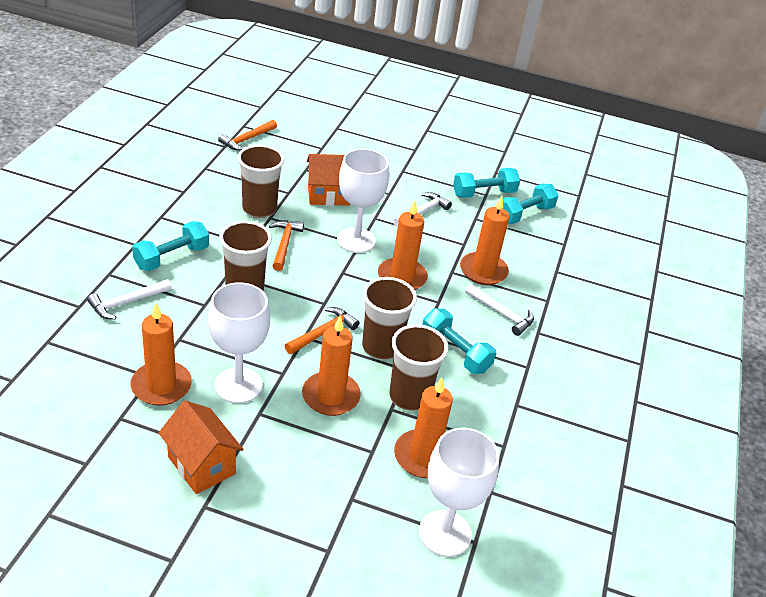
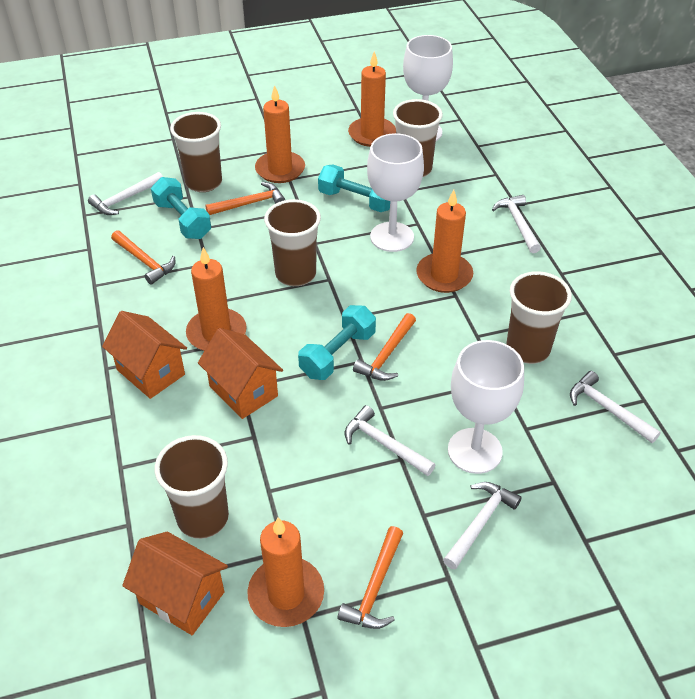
brown cup: [219,221,272,291] [238,145,284,218] [362,277,417,360] [389,324,449,411] = 4 -> [155,435,229,539] [170,112,222,192] [264,199,321,286] [393,99,443,177] [506,271,572,364] = 5
orange hammer: [218,120,277,151] [269,220,304,271] [285,307,359,354] = 3 -> [111,230,176,285] [205,182,285,215] [337,526,403,629] [353,313,416,381] = 4
orange house: [159,400,243,494] [307,154,350,206] = 2 -> [102,311,187,399] [122,532,228,635] [198,328,283,419] = 3
turquoise dumbbell: [132,221,209,271] [422,308,496,374] [453,168,520,198] [503,184,559,224] = 4 -> [151,177,211,239] [298,305,376,380] [318,164,390,212] = 3
white hammer: [87,279,172,319] [393,192,452,228] [465,284,534,336] = 3 -> [88,172,163,215] [345,405,435,476] [443,482,522,569] [492,195,541,253] [570,371,661,443] = 5

